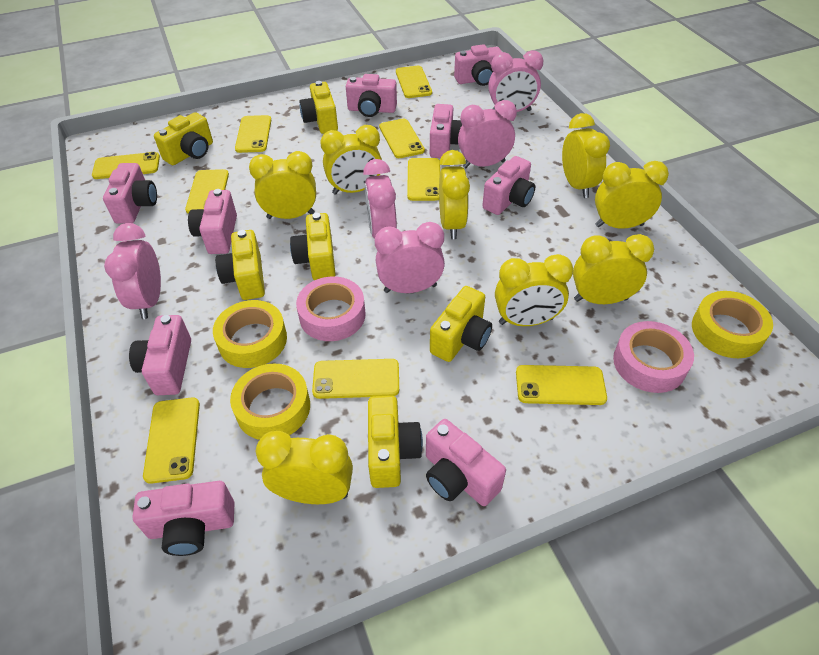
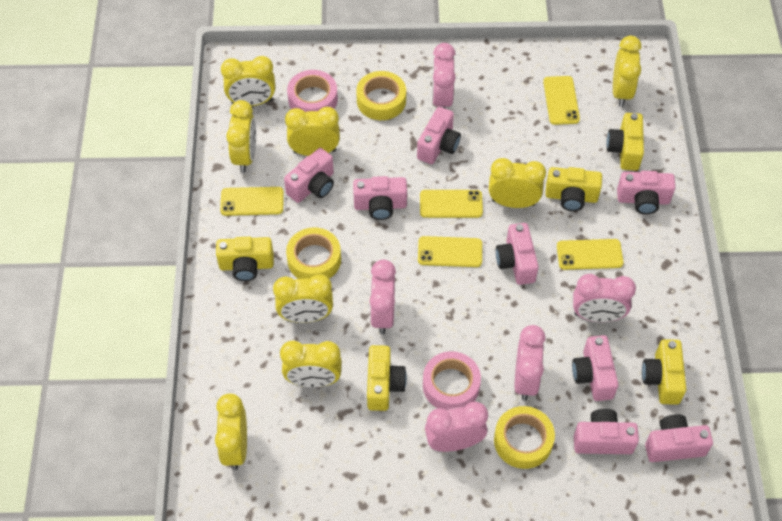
pink camera: [103,163,157,224] [129,315,191,395] [133,481,234,556] [188,189,237,254] [346,74,397,117] [426,419,506,506] [430,104,462,158] [454,44,502,86] [482,156,535,215] = 9 -> [284,148,334,203] [353,176,407,220] [417,107,461,164] [496,223,539,285] [572,335,619,401] [574,409,639,454] [617,171,676,214] [645,414,713,462] = 8
yellow camera: [154,112,213,165] [215,230,265,300] [290,213,336,280] [299,81,338,134] [368,396,423,488] [430,286,492,362] = 6 -> [216,237,274,281] [367,345,407,411] [545,167,602,211] [606,113,644,171] [642,339,687,405] = 5
yellow phone: [92,152,160,179] [143,397,200,484] [185,169,229,214] [235,115,271,153] [312,359,399,399] [379,119,425,158] [396,66,432,98] [407,158,440,201] [516,365,607,405] = 9 -> [220,187,284,216] [418,236,482,267] [420,190,483,218] [543,76,580,125] [557,239,624,270] = 5

